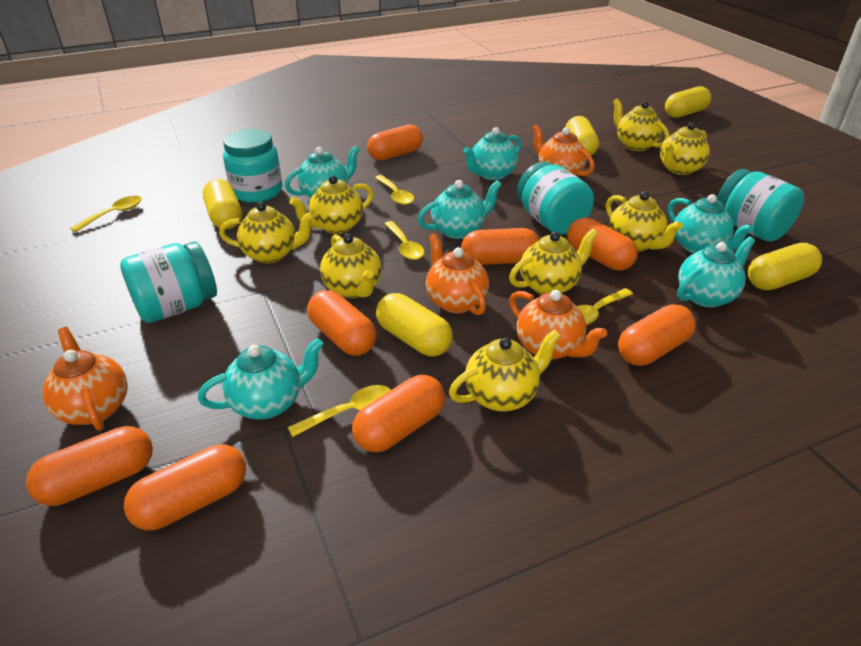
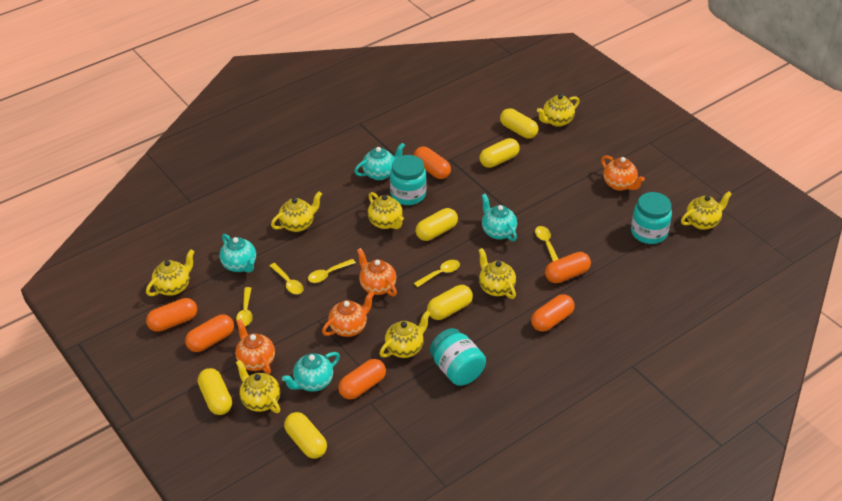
orange capsule: [26,426,153,506] [124,444,246,530] [307,290,377,356] [352,375,445,452] [367,124,423,161] [461,228,539,265] [567,217,638,271] [618,304,696,366] = 8 -> [146,298,197,332] [185,314,234,352] [338,359,386,399] [414,147,451,179] [531,294,575,332] [545,252,591,283] = 6
turquoise jar: [120,242,217,323] [223,129,282,202] [517,162,594,235] [717,169,804,242] = 4 -> [390,155,427,205] [430,328,486,386] [631,192,672,244] = 3
turquoise teapot: [198,338,323,419] [285,145,360,198] [418,180,502,239] [463,127,522,180] [668,194,754,254] [677,236,756,307] = 6 -> [220,234,256,273] [282,352,340,392] [354,143,405,180] [482,194,517,241] = 4
yellow capsule: [203,179,242,229] [376,293,453,356] [566,116,599,155] [665,86,711,118] [748,243,822,290] = 5 -> [198,368,232,415] [284,412,327,459] [415,208,458,241] [427,285,473,320] [479,138,520,168] [500,108,539,139] = 6

